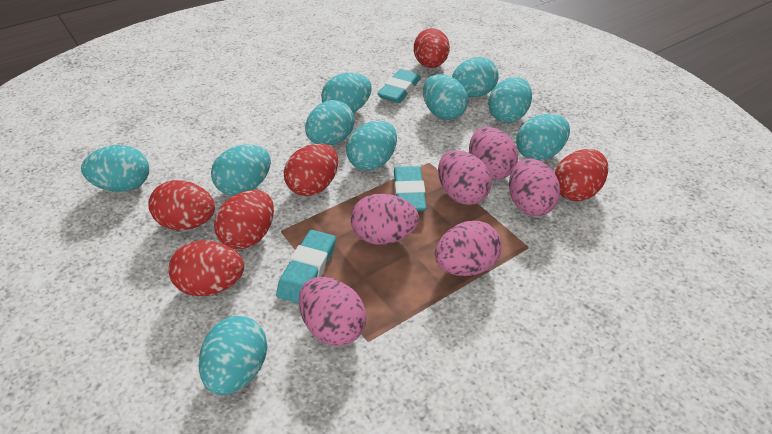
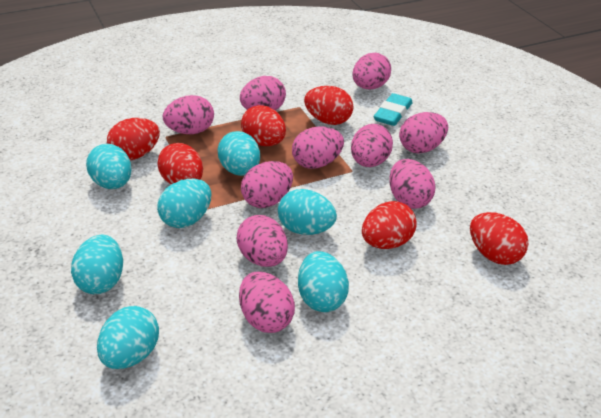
pink egg: [299,277,367,346] [351,194,419,245] [435,221,502,276] [438,150,492,205] [469,127,518,180] [509,159,560,216] = 6 -> [163,95,214,134] [237,215,288,267] [239,272,295,333] [240,76,286,110] [241,161,293,208] [292,126,344,169] [351,124,393,167] [353,53,391,90] [389,159,435,209] [399,112,448,154] = 10
turquoise egg: [81,145,149,192] [199,316,267,395] [211,145,271,196] [305,100,355,145] [321,73,372,113] [346,121,397,171] [423,74,468,120] [452,57,499,97] [488,77,532,123] [516,114,570,161] = 10 -> [71,235,123,294] [86,144,132,189] [97,306,159,369] [157,179,212,228] [217,131,260,176] [278,189,337,235] [298,251,349,312] = 7
turquoise eraser: [276,230,336,304] [377,69,421,103] [394,166,427,211] = 3 -> [374,93,413,126] = 1

